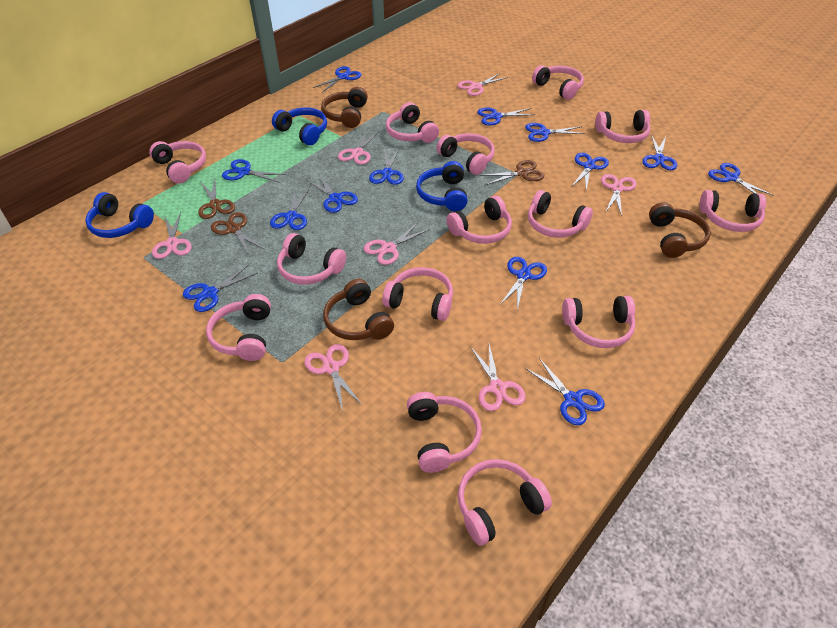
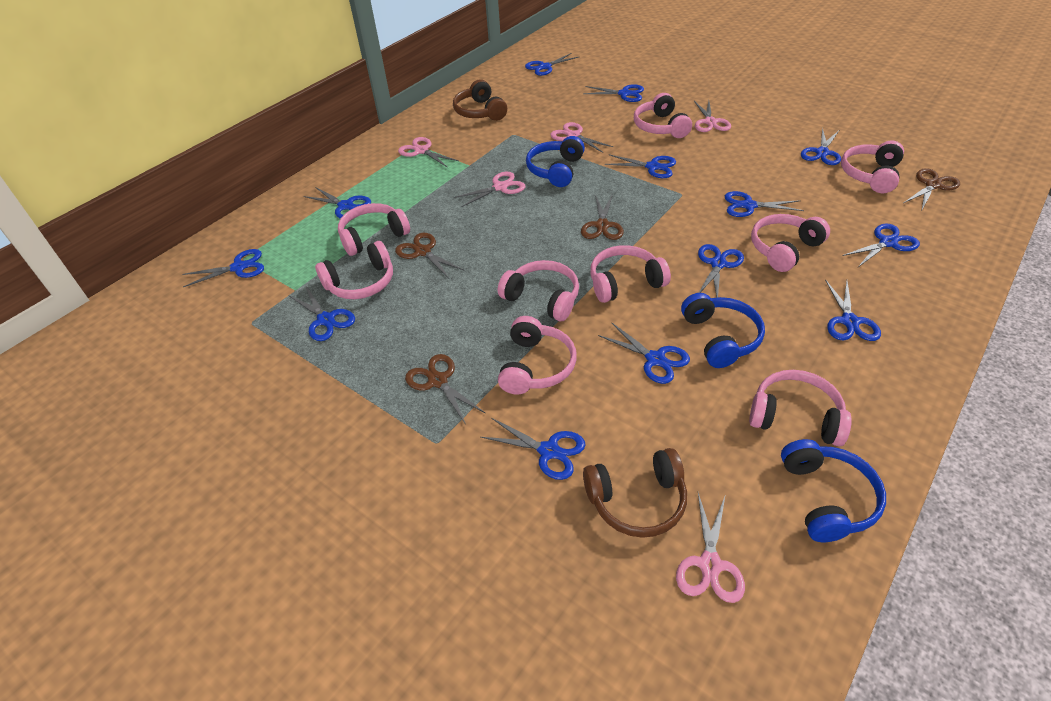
brown headphones: [321,87,368,128] [323,279,394,340] [649,202,711,258] = 3 -> [453,79,507,121] [583,448,687,538] = 2
brown scissors: [198,179,235,219] [211,212,264,254] [480,160,544,185] = 3 -> [395,233,464,279] [405,354,485,425] [581,194,624,240] [904,168,960,209] = 4
pink headphones: [149,141,206,184] [206,294,271,361] [277,233,346,285] [382,267,453,321] [386,102,439,143] [407,392,482,473] [437,133,495,175] [446,196,512,244] [458,459,552,546] [528,190,593,238] [532,65,584,100] [562,296,636,348] [595,110,651,143] [700,190,766,232] = 14 -> [315,241,393,299] [338,203,410,256] [498,260,579,321] [498,316,577,395] [590,245,671,303] [634,93,692,138] [749,370,852,446] [751,214,830,272] [841,141,904,193] = 9
pink scissors: [152,212,192,259] [304,344,362,412] [338,131,379,165] [364,223,428,265] [457,73,508,96] [470,344,526,411] [601,174,637,216] = 7 -> [398,137,459,168] [454,172,526,207] [550,122,613,153] [676,493,745,603] [694,101,731,132] = 5

